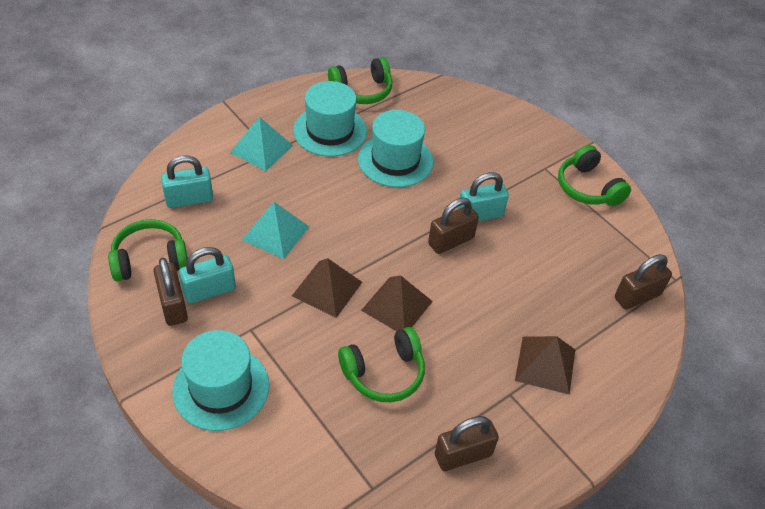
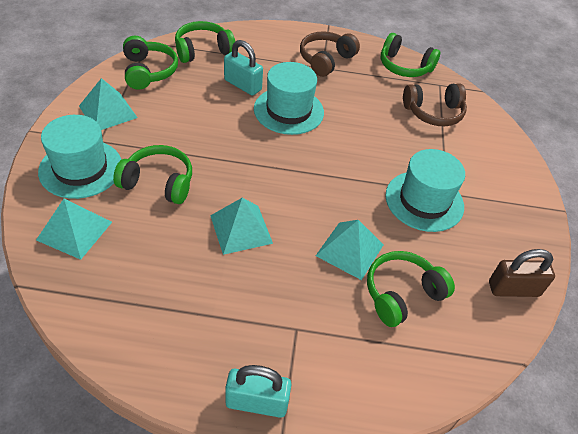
brown headphones: none = 0 -> [300,31,360,77] [403,83,467,126] = 2
brown padlock: [153,258,188,326] [428,198,479,254] [435,416,499,471] [615,254,672,309] = 4 -> [489,249,555,297] = 1
brown pyramid: [292,258,362,318] [361,276,433,331] [515,336,575,395] = 3 -> none = 0
green headphones: [108,219,188,281] [328,57,392,104] [338,327,425,402] [558,145,631,206] = 4 -> [113,145,192,204] [123,36,178,90] [175,21,235,63] [367,251,455,327] [381,33,440,77] = 5
turquoise padlock: [161,155,213,208] [179,247,236,304] [458,172,509,221] = 3 -> [224,40,263,96] [225,365,292,418] = 2
turquoise pyramid: [230,117,293,171] [242,202,309,259] = 2 -> [36,199,112,260] [79,78,138,130] [210,198,273,255] [316,220,383,280] = 4

